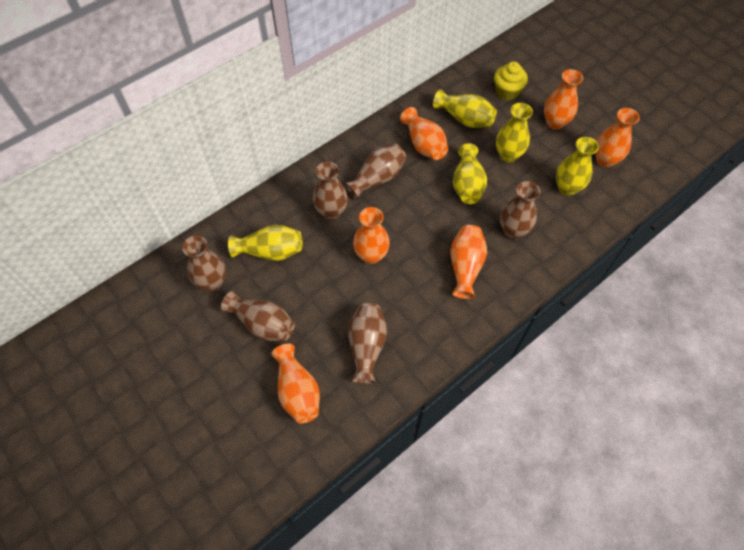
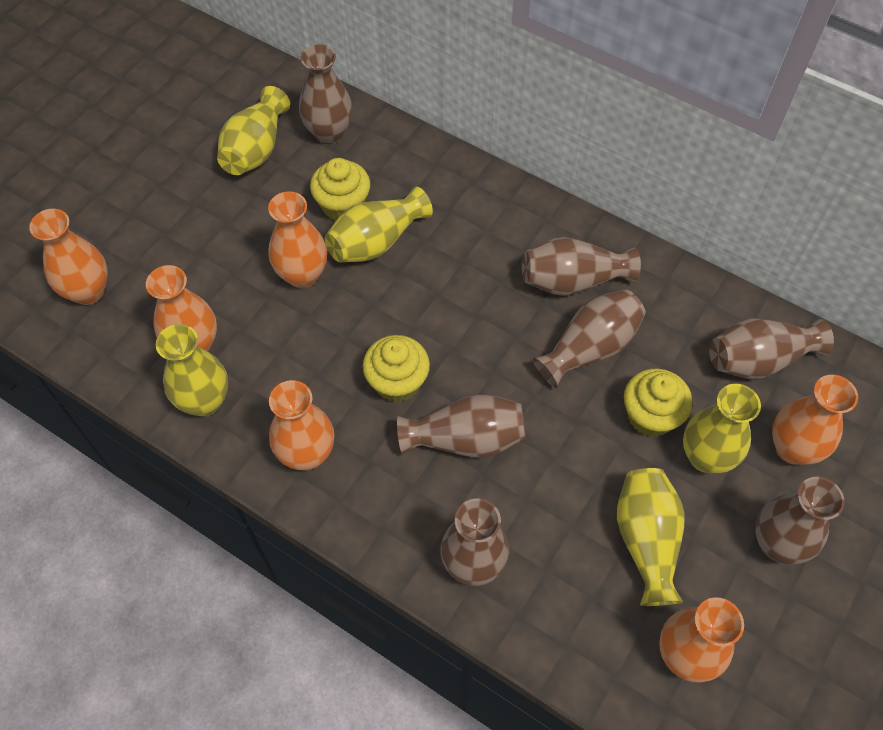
brown vase: [182,236,226,291] [221,291,295,341] [313,162,348,220] [344,143,406,200] [348,303,387,384] [500,181,540,239] = 6 -> [299,44,353,144] [397,394,525,458] [441,498,509,586] [522,237,641,296] [533,289,646,388] [709,318,834,379] [755,477,845,564] = 7
yellow cupcake: [494,62,528,100] = 1 -> [310,158,370,221] [363,335,430,402] [624,368,693,437] = 3

